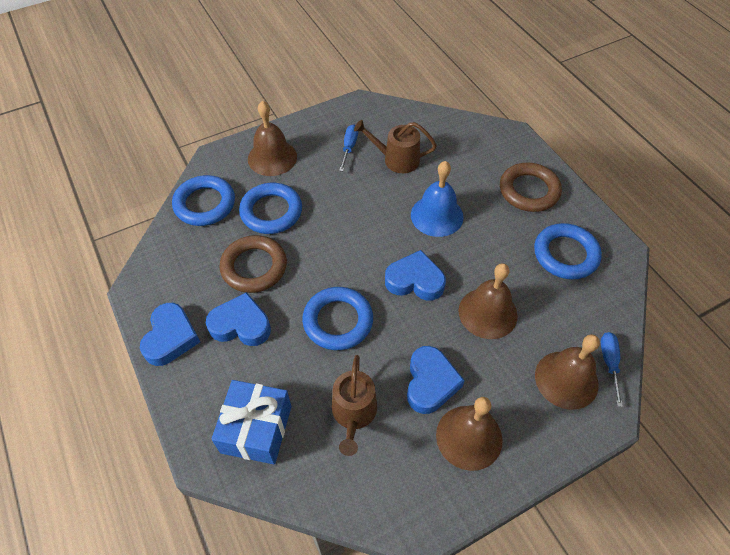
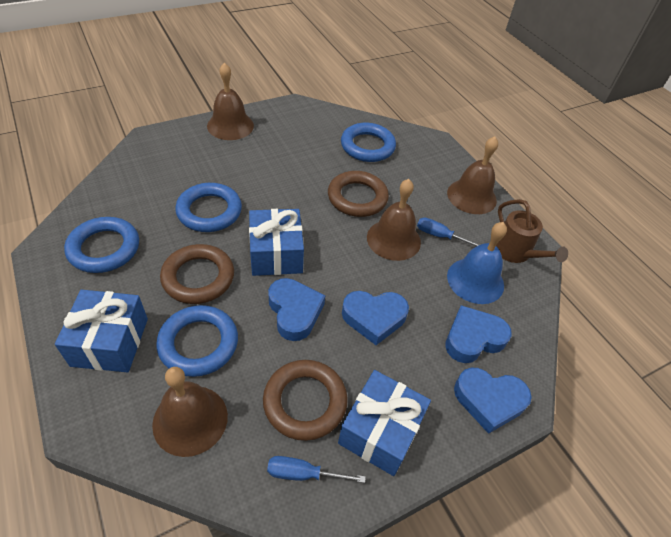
blue gift: [211,380,291,465] = 1 -> [55,290,148,372] [249,209,304,276] [338,370,431,476] = 3
brown ring: [219,235,287,293] [500,163,562,212] = 2 -> [160,244,234,304] [263,360,348,441] [328,171,389,217] = 3
brown watering can: [332,355,377,456] [354,120,437,173] = 2 -> [496,199,568,263] = 1

